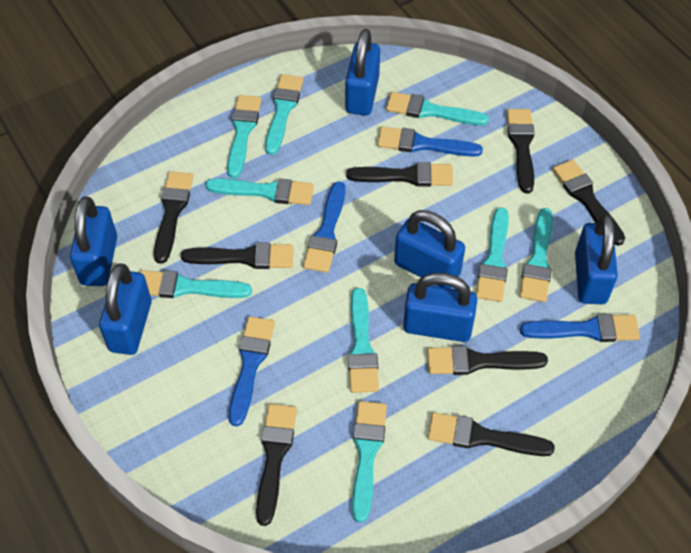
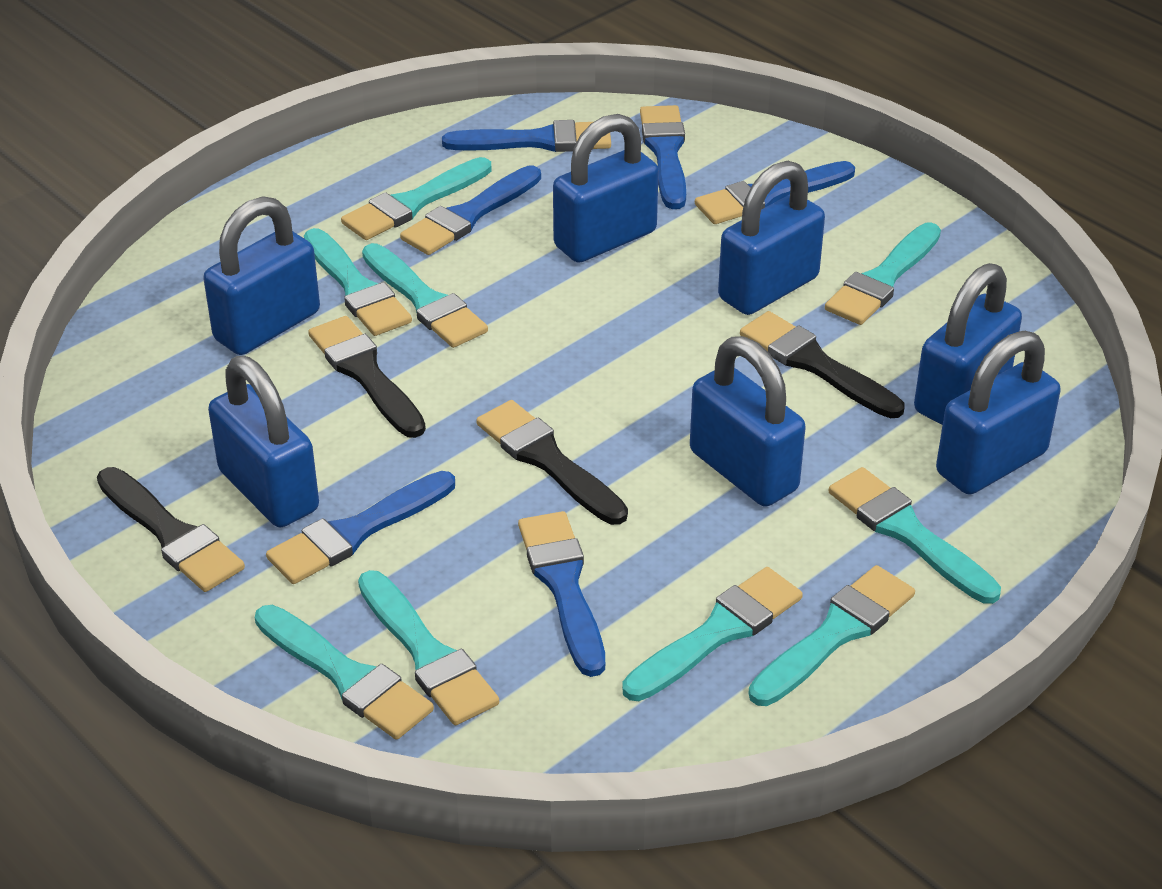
black brush: [154,171,193,264] [181,242,294,269] [256,404,297,526] [346,162,453,187] [427,346,548,375] [428,413,555,456] [507,109,535,193] [552,160,625,245] = 8 -> [97,467,245,592] [308,316,426,438] [476,400,628,525] [740,311,904,418] = 4
blue brush: [229,317,275,427] [303,181,345,273] [377,127,483,157] [520,314,640,342] = 4 -> [266,471,455,584] [400,165,541,255] [442,120,611,152] [518,511,605,677] [640,105,686,209] [695,161,855,224] = 6
blue padlock: [70,197,117,286] [99,264,152,355] [345,29,380,116] [394,210,465,288] [403,273,477,342] [575,214,618,304] = 6 -> [203,196,320,355] [208,356,319,527] [553,114,659,263] [690,336,806,507] [718,161,825,315] [914,263,1022,425] [936,331,1061,494] = 7

